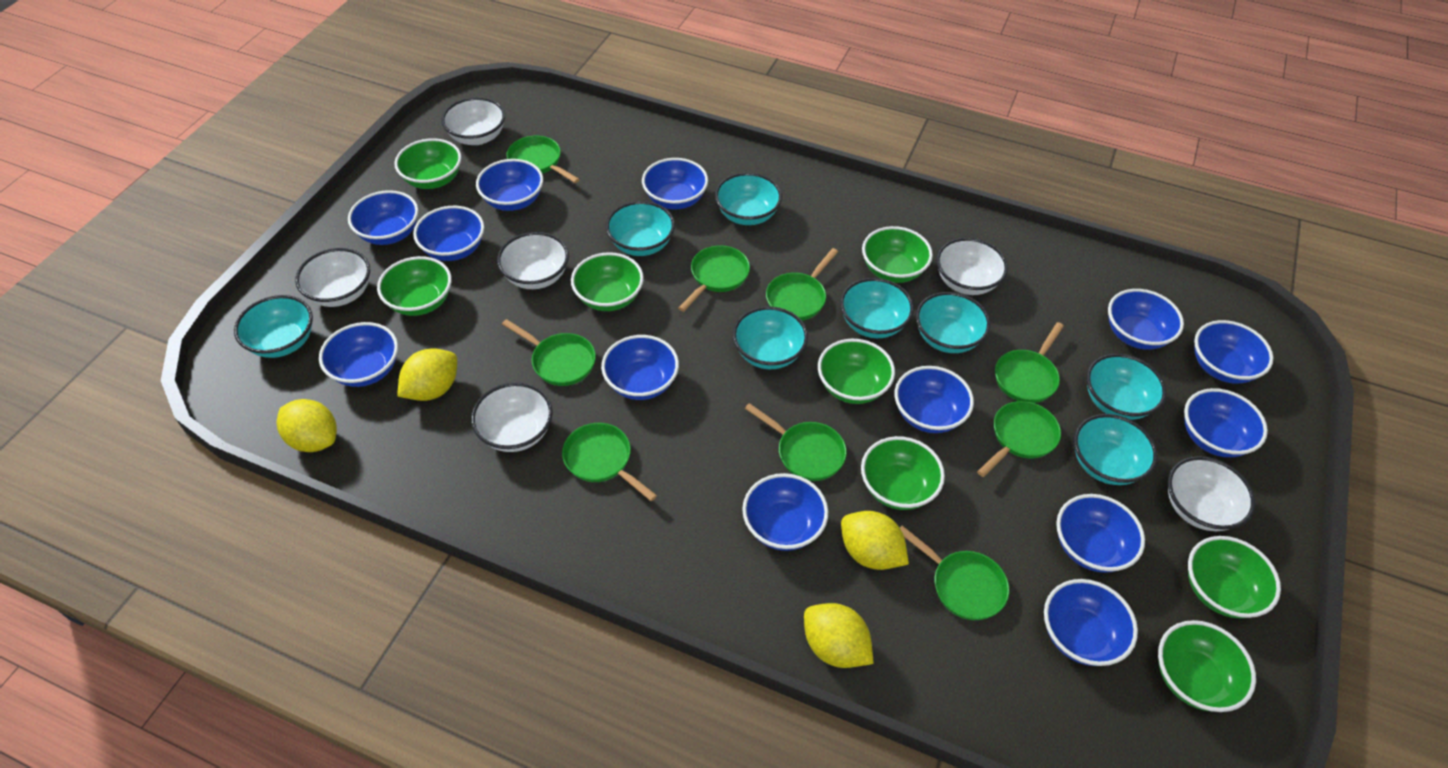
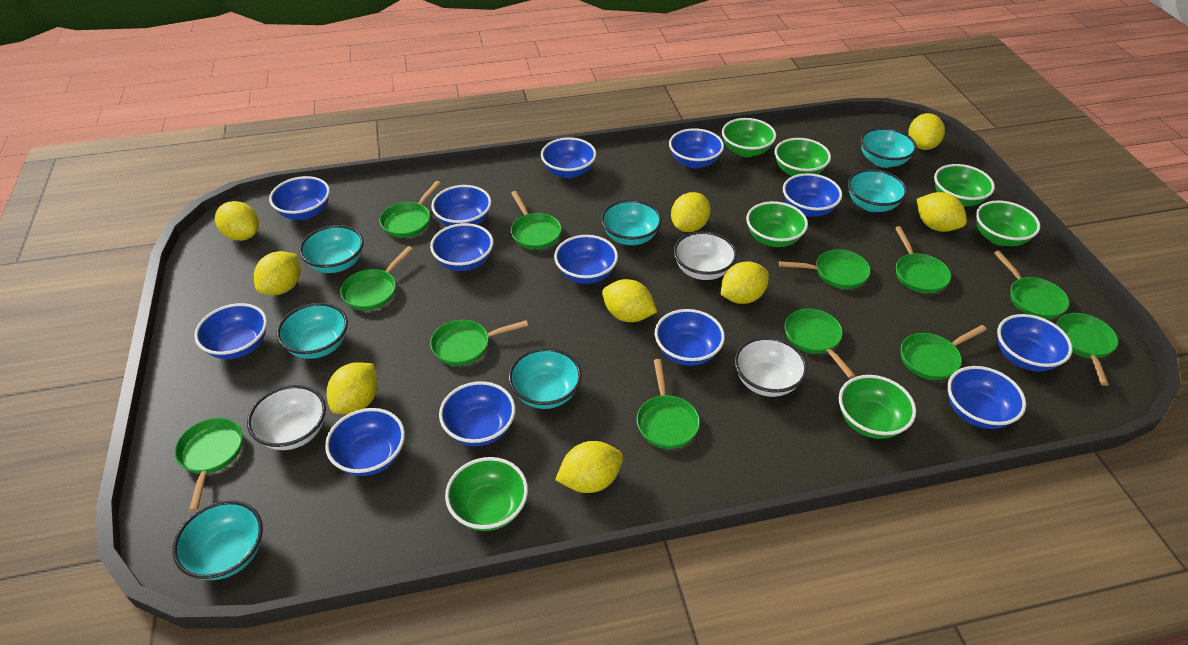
green bowl: [377,256,452,316] [394,138,461,189] [571,252,644,311] [818,339,895,404] [861,436,945,510] [862,226,933,283] [1158,620,1256,712] [1188,536,1281,618] = 8 -> [445,457,528,531] [722,118,776,157] [746,201,808,247] [775,138,831,176] [839,375,916,439] [934,164,995,206] [976,200,1040,246] = 7
green pan: [502,319,596,386] [506,136,580,183] [562,423,657,501] [678,245,750,312] [745,403,847,481] [766,248,838,321] [900,526,1009,620] [977,401,1061,477] [995,322,1064,403] = 9 -> [175,418,243,511] [340,246,413,311] [379,181,441,238] [430,320,528,366] [511,191,561,250] [637,359,700,449] [779,249,871,289] [784,308,855,378] [895,226,951,294] [901,325,987,380] [994,251,1069,319] [1056,313,1118,386] = 12
turquoise bowl: [234,295,313,358] [606,201,675,256] [715,172,782,225] [733,307,808,369] [840,278,914,338] [916,292,990,353] [1074,414,1157,485] [1086,354,1166,420] = 8 -> [172,500,263,580] [276,303,348,359] [299,225,364,273] [508,348,582,409] [601,200,662,245] [848,169,908,212] [860,128,917,168] = 7
white bowl: [295,248,370,307] [441,97,505,145] [471,383,553,452] [497,232,569,289] [936,238,1008,295] [1168,456,1255,531] = 6 -> [247,385,326,450] [673,231,737,280] [734,337,808,397] = 3
yellow lemon: [276,399,337,452] [397,349,457,401] [804,603,874,668] [841,511,909,570] = 4 -> [215,201,259,241] [254,251,301,295] [327,362,378,414] [555,441,623,493] [602,279,657,322] [671,192,711,232] [721,262,769,304] [909,113,945,150] [917,192,967,232] = 9

